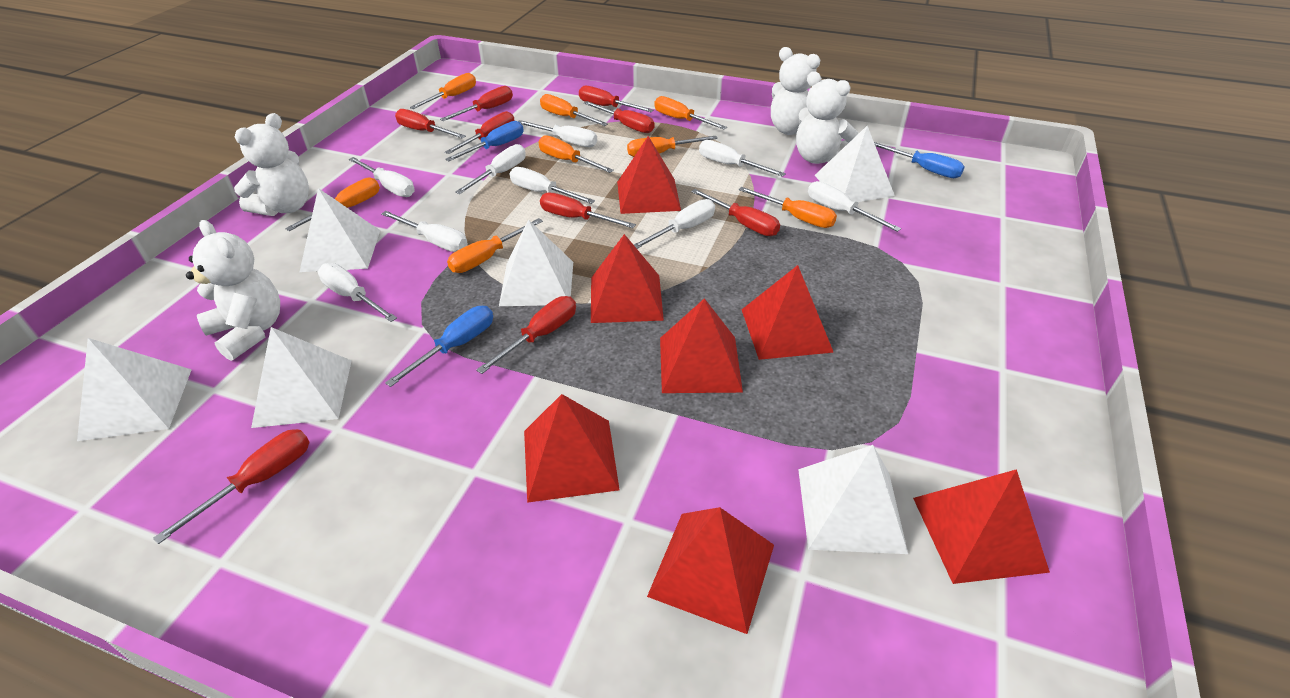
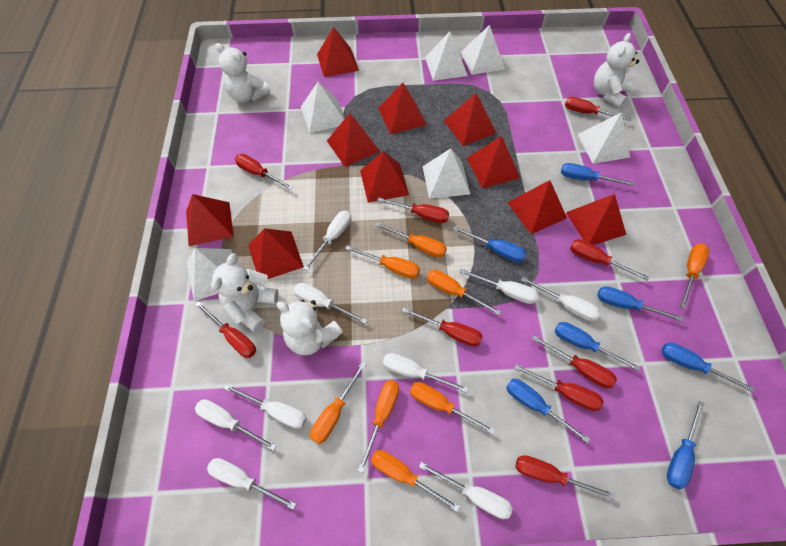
blue screwdriver: [385,306,493,387] [445,121,524,161] [874,142,965,178] = 3 -> [453,226,527,262] [506,379,590,443] [555,322,640,371] [561,163,634,186] [597,286,683,322] [661,343,754,392] [667,401,704,489] = 7
red pyramid: [524,394,620,503] [591,234,664,323] [617,136,681,214] [647,507,774,634] [660,298,743,393] [742,265,834,360] [913,469,1050,584] = 7 -> [186,194,234,246] [248,228,304,279] [317,27,359,77] [327,113,380,167] [360,151,409,203] [378,83,427,134] [444,93,496,146] [467,136,520,188] [507,180,567,234] [566,194,626,245] = 10

